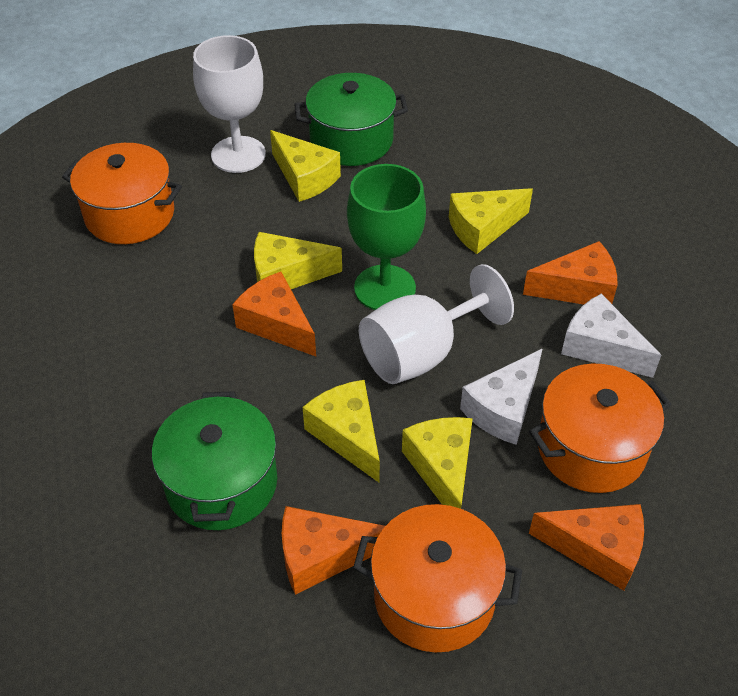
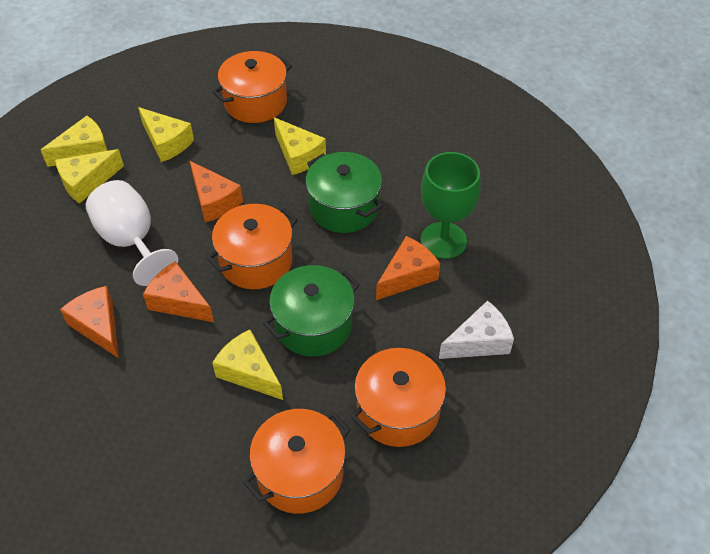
orange pot: [62,143,182,244] [353,504,522,653] [529,363,671,493] = 3 -> [206,204,298,289] [212,51,292,123] [243,409,351,514] [351,348,447,447] = 4
white cheese: [460,349,542,445] [561,293,661,378] = 2 -> [439,300,514,359] = 1
white goblet: [193,35,266,173] [359,264,514,384] = 2 -> [86,180,178,286] = 1

